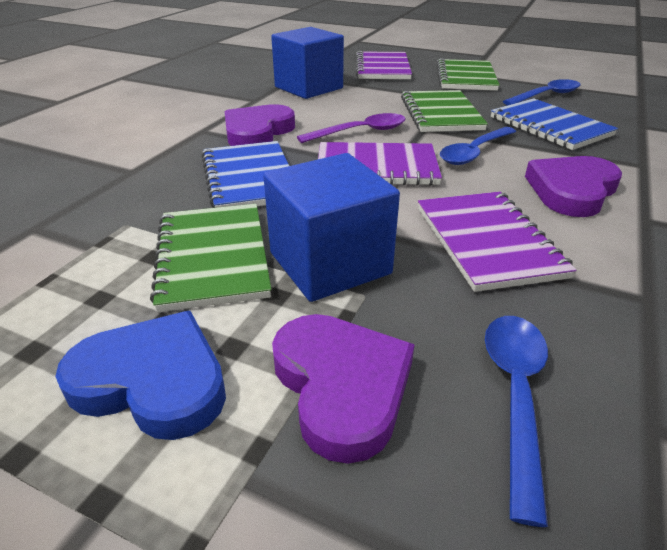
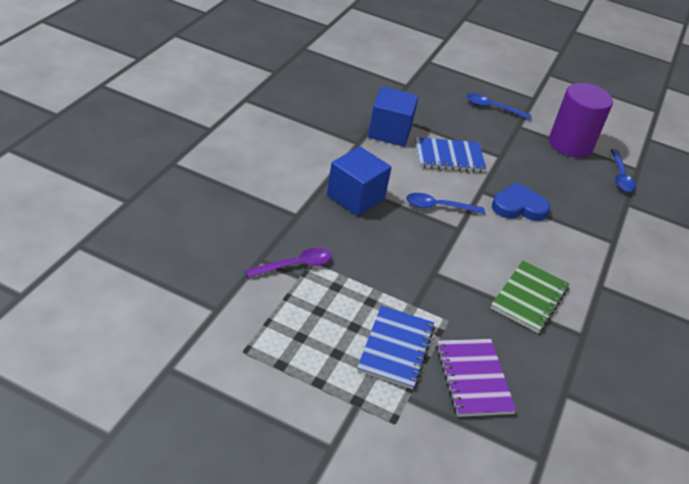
green notebook: [150,204,271,312] [401,90,488,132] [437,58,500,91] = 3 -> [491,260,569,333] = 1
purple cylinder: none = 0 -> [549,83,613,158] = 1
purple heart: [225,104,295,146] [272,314,415,464] [525,156,622,217] = 3 -> none = 0
purple notebook: [318,142,442,186] [356,51,412,79] [418,192,576,292] = 3 -> [436,339,517,417] = 1

